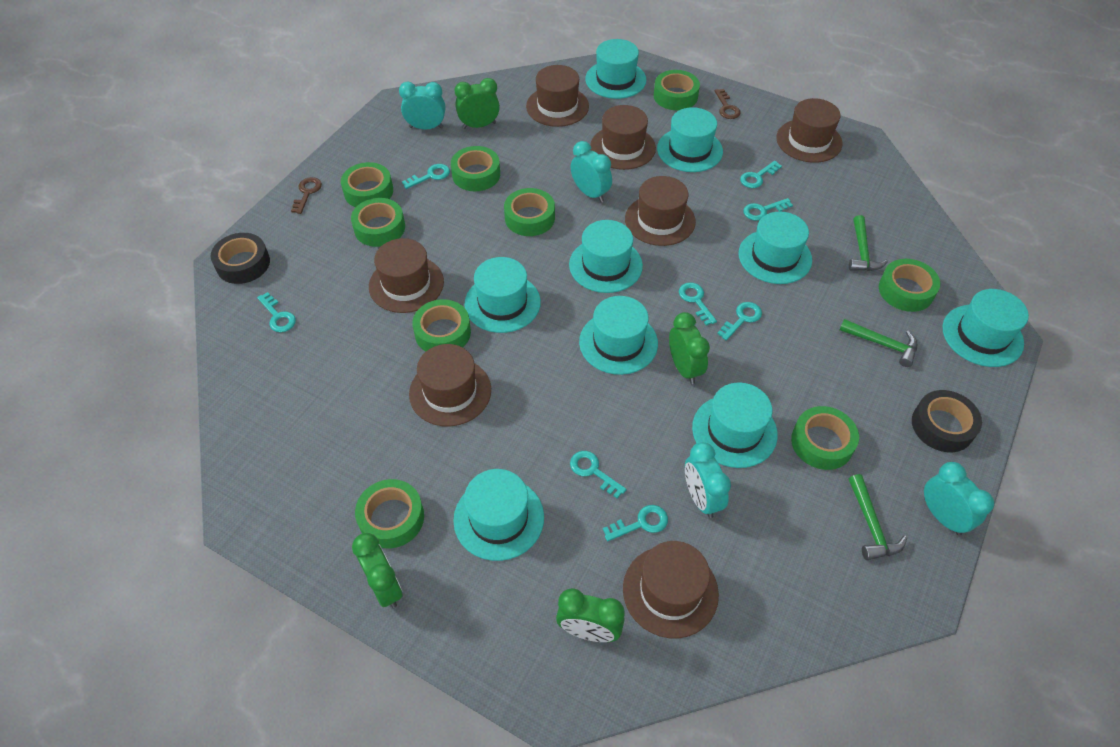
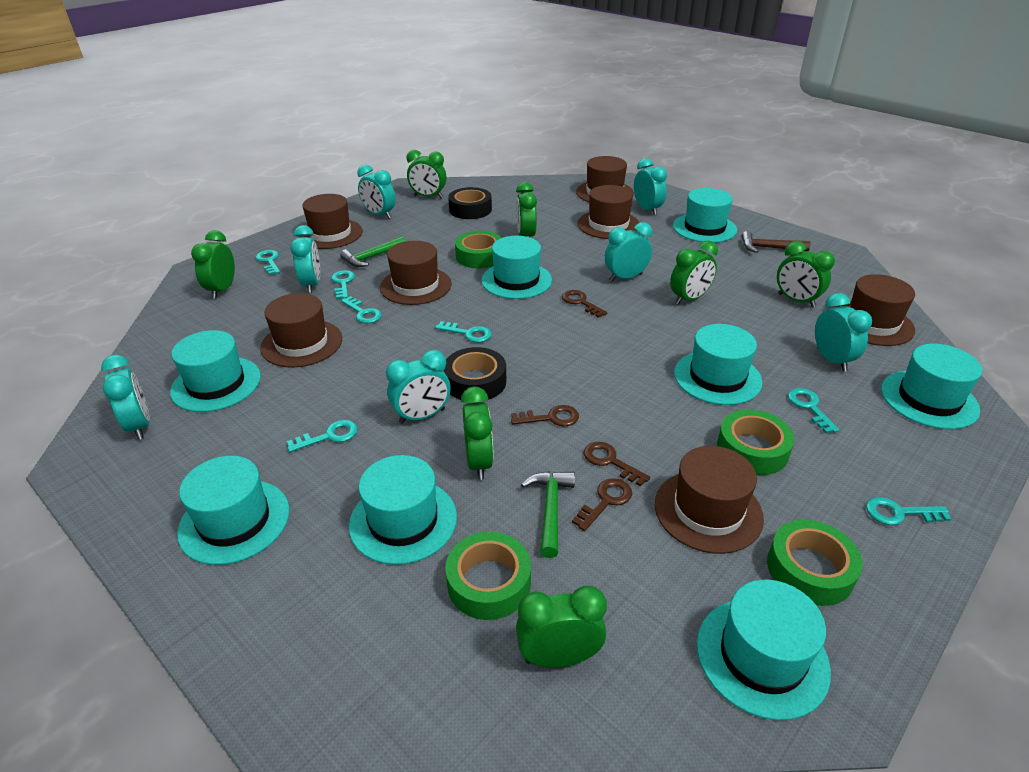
brown hammer: none = 0 -> [741,231,811,253] = 1
brown key: [291,177,322,214] [715,89,741,119] = 2 -> [511,405,579,427] [562,290,607,318] [572,478,632,531] [584,442,650,487] = 4
green clock: [352,533,403,608] [455,78,500,129] [556,588,625,642] [669,312,710,384] = 4 -> [191,230,235,299] [407,150,447,198] [461,386,494,480] [516,182,537,237] [516,586,607,668] [670,240,718,305] [777,241,835,308] = 7
green hammer: [839,319,917,367] [849,215,888,271] [849,474,907,560] = 3 -> [340,237,406,267] [521,471,575,558] = 2
green tape: [341,162,393,207] [351,198,405,247] [355,479,424,548] [412,299,471,352] [451,146,500,191] [504,188,555,236] [653,70,700,110] [791,406,859,470] [879,259,940,312] = 9 -> [445,532,531,620] [455,231,502,268] [717,410,794,475] [767,520,863,606] = 4
turquoise clock: [399,82,445,130] [571,141,612,202] [685,442,731,518] [924,462,994,535] = 4 -> [101,355,150,440] [290,225,320,293] [357,165,395,219] [386,350,450,424] [605,222,652,282] [634,158,667,215] [815,293,872,372] = 7
turquoise hat: [453,469,544,561] [465,257,541,333] [569,220,643,293] [579,296,658,375] [585,39,646,99] [657,107,723,172] [692,383,778,468] [739,211,812,284] [942,289,1029,367] = 9 -> [170,330,261,412] [177,456,290,565] [349,455,457,565] [481,236,552,299] [673,188,737,243] [674,324,762,405] [697,579,831,720] [881,344,982,429] = 8
turquoise key: [257,292,296,332] [402,164,450,189] [570,451,627,498] [603,505,668,542] [679,282,717,326] [717,302,762,341] [740,161,782,188] [743,198,793,221] = 8 -> [256,250,280,275] [287,420,358,452] [331,270,355,299] [341,296,382,324] [435,321,492,343] [788,388,839,433] [866,497,952,525] = 7

